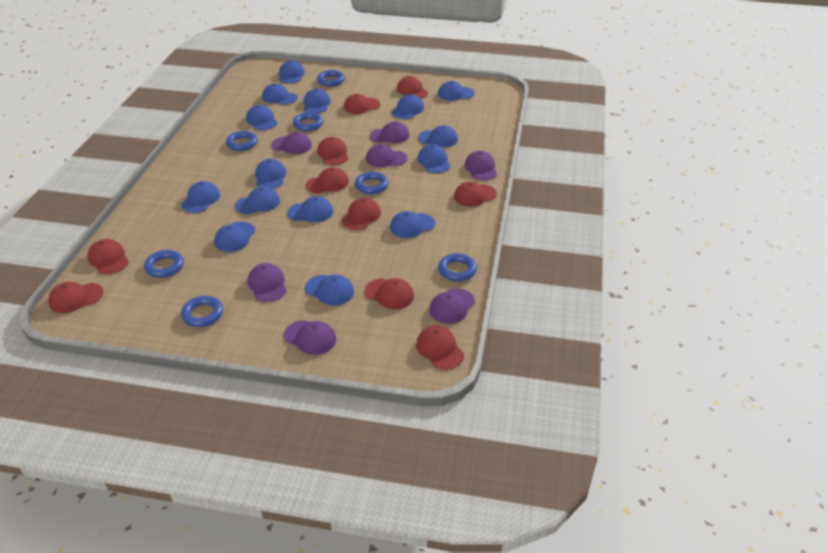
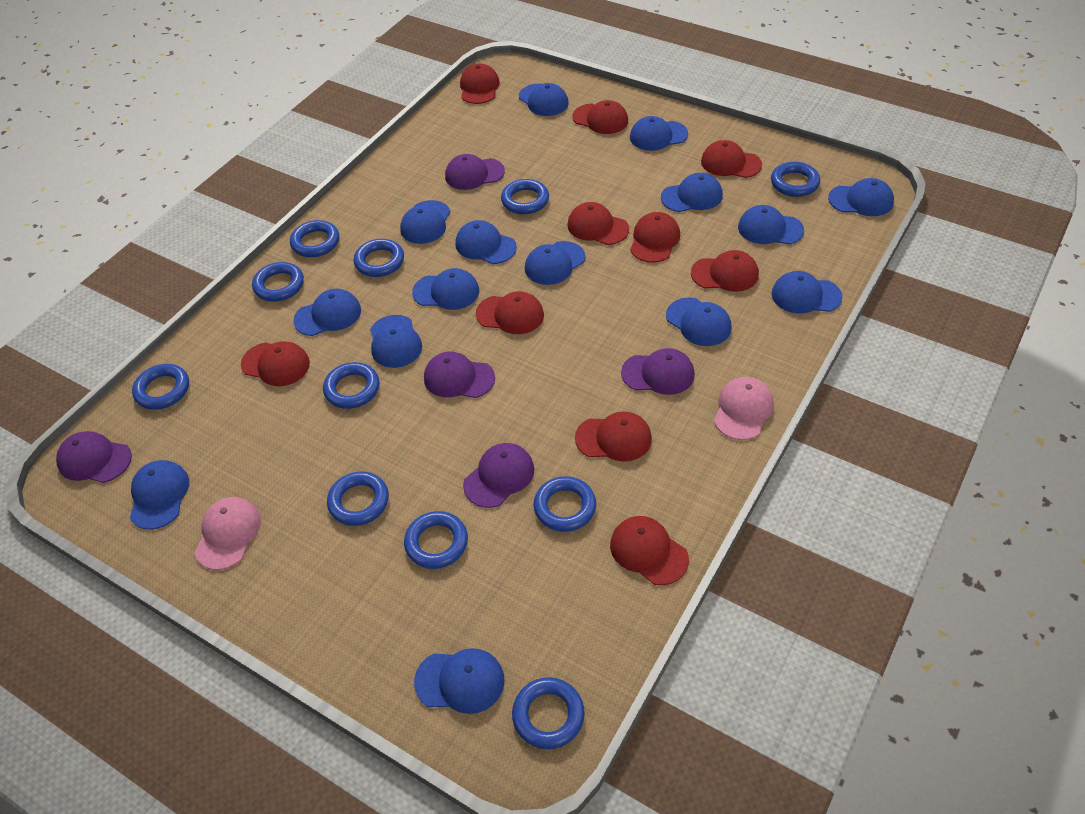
blue ring: [144,250,184,278] [181,296,223,327] [226,131,258,151] [293,112,323,131] [317,70,345,86] [355,172,389,194] [438,253,477,281] = 7 -> [132,364,189,410] [252,262,304,301] [290,220,339,257] [323,362,379,409] [327,471,389,526] [354,239,404,277] [404,511,468,569] [501,179,549,214] [512,677,585,749] [534,476,596,532] [771,162,820,197] = 11
pink cap: none = 0 -> [195,497,261,570] [714,377,774,440] = 2
purple cap: [248,263,287,302] [272,132,312,154] [284,320,336,355] [366,144,407,167] [370,121,410,143] [429,288,475,324] [465,151,497,180] = 7 -> [56,431,132,483] [424,351,495,398] [445,154,505,190] [463,443,535,508] [621,348,695,395] = 5

